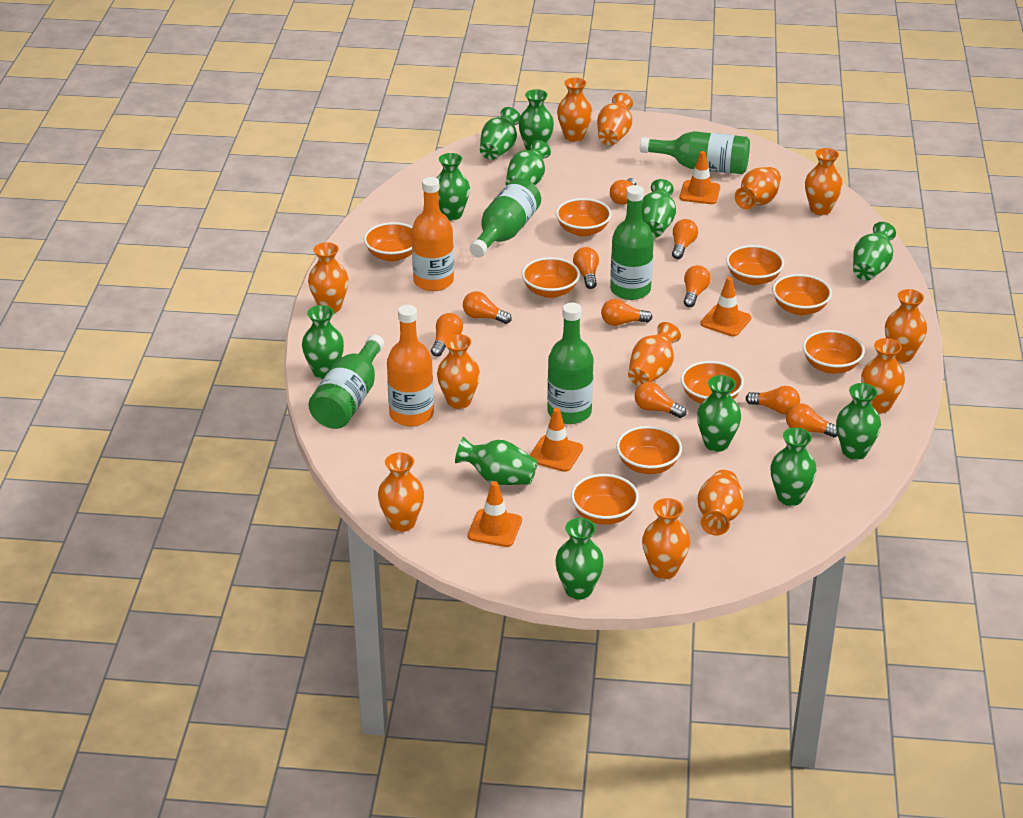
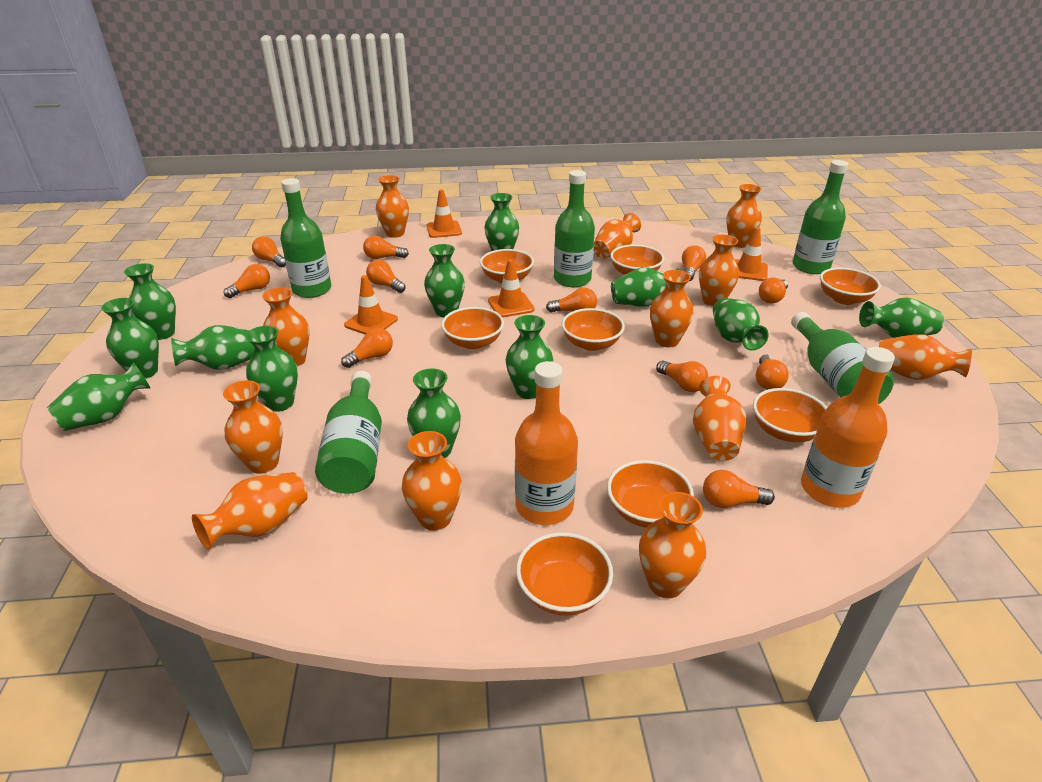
orange bowl: [364,222,412,262] [522,257,580,298] [556,198,612,237] [571,474,639,525] [616,426,682,474] [681,361,744,404] [726,245,784,285] [772,274,832,315] [803,330,865,374] = 9 -> [441,307,504,349] [480,249,534,283] [516,532,613,616] [561,308,625,351] [607,460,694,528] [610,244,664,275] [753,388,827,442] [820,267,881,305] = 8
orange light bulb: [431,313,463,357] [463,291,512,324] [573,247,599,289] [601,299,652,326] [610,178,636,205] [635,382,686,418] [672,219,698,259] [684,265,711,307] [746,386,800,414] [786,403,838,438] = 10 -> [224,264,270,298] [252,236,286,267] [341,328,393,368] [363,235,409,259] [366,260,406,293] [546,288,597,312] [656,361,708,392] [682,245,706,281] [703,470,775,508] [756,355,789,390] [759,277,788,304] = 11

